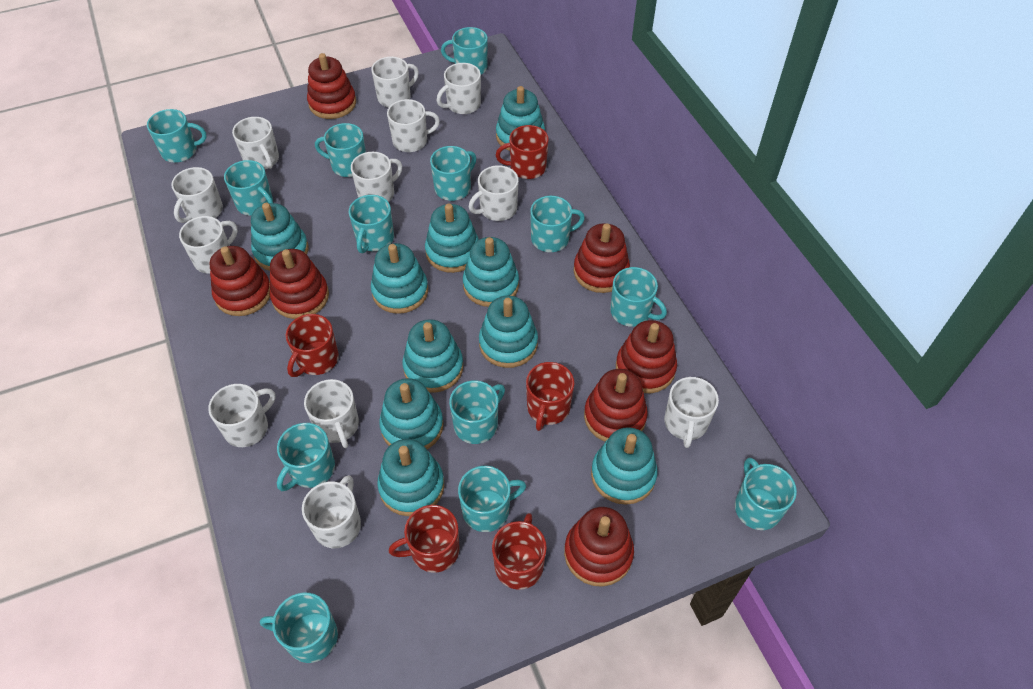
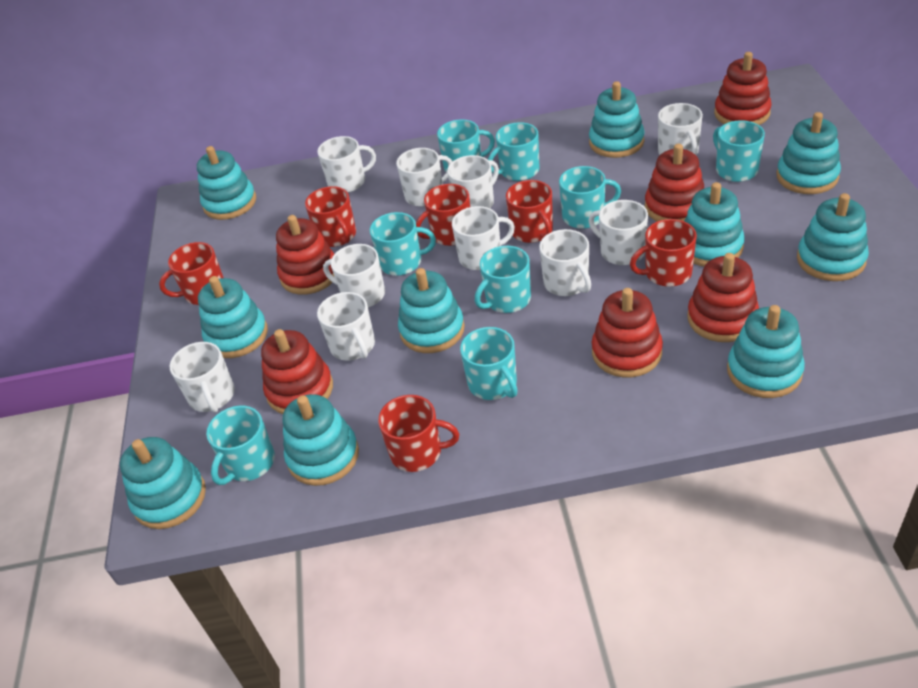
red mug: [286,314,339,377] [389,505,460,573] [492,513,547,590] [496,125,549,179] [526,362,574,431] = 5 -> [159,242,224,305] [305,186,356,247] [378,395,459,472] [416,184,470,246] [506,180,553,243] [630,219,697,287] = 6
red stacking toy: [210,246,270,316] [270,249,329,319] [307,53,356,119] [564,507,634,587] [574,223,630,293] [584,369,648,442] [616,320,677,393] = 7 -> [261,329,333,414] [276,215,334,295] [592,288,663,377] [645,144,704,221] [688,253,759,342] [714,52,772,125] = 6
turquoise mug: [147,109,207,162] [224,160,273,216] [260,593,338,663] [277,423,335,491] [315,123,366,177] [349,195,394,253] [430,146,476,201] [441,27,488,75] [449,380,505,444] [458,466,526,532] [530,196,585,252] [610,267,667,327] [735,458,797,530] = 13 -> [206,406,275,485] [370,212,436,276] [437,119,495,172] [460,327,517,400] [475,246,531,313] [488,122,540,181] [559,166,621,229] [713,120,765,182] = 8
white mug: [171,167,223,223] [179,216,238,274] [208,384,276,447] [232,117,279,169] [302,475,361,548] [304,379,359,448] [351,152,402,202] [371,57,419,107] [387,99,440,152] [437,63,481,114] [469,165,519,221] [664,377,719,448] = 12 -> [170,342,235,413] [317,136,376,193] [317,292,375,361] [323,244,385,308] [396,148,452,207] [447,155,499,208] [452,206,515,270] [539,229,591,296] [588,200,648,265] [658,103,703,156] = 10

